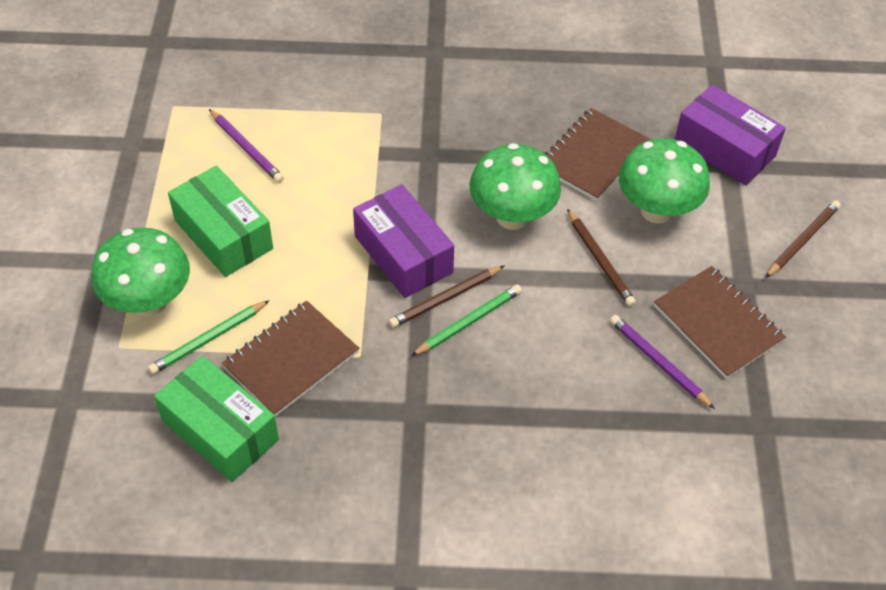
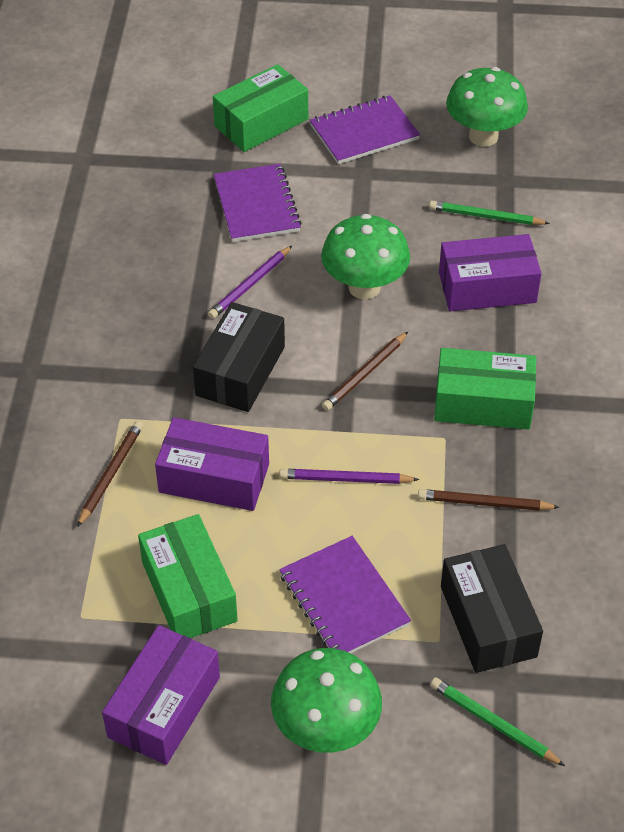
black box: none = 0 -> [193,302,285,412] [441,544,543,673] = 2
brown notebook: [222,300,359,417] [545,108,651,201] [654,266,786,379] = 3 -> none = 0
green box: [154,356,279,482] [168,165,273,277] = 2 -> [138,514,238,638] [213,64,308,152] [434,348,536,429] = 3
purple box: [353,184,454,298] [675,85,786,185] = 2 -> [102,625,220,765] [155,417,269,511] [439,234,542,311] = 3
purple notebook: none = 0 -> [214,164,302,242] [279,536,411,653] [310,95,420,164] = 3

